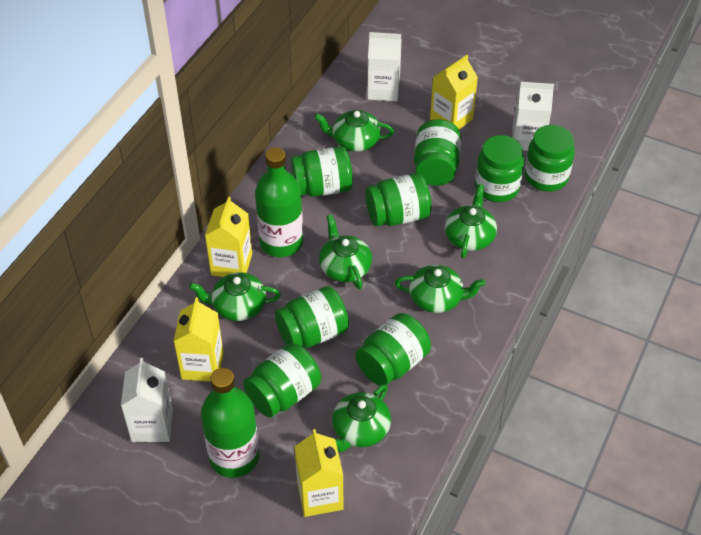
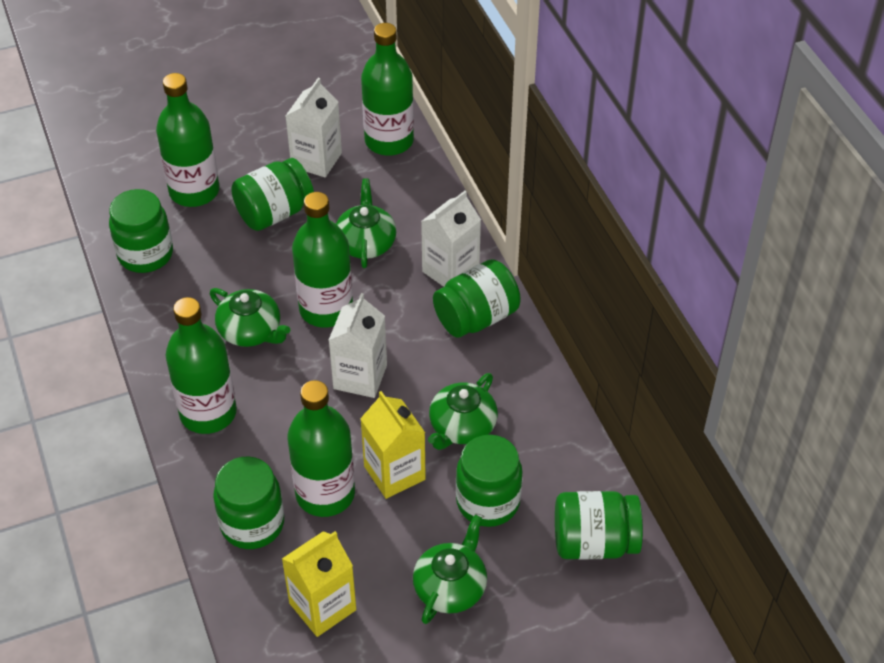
green bottle: [201,368,260,478] [255,147,303,257] = 2 -> [156,73,219,207] [166,297,237,434] [288,380,355,517] [292,192,353,328] [361,23,414,156] = 5
green jar: [243,343,321,418] [275,286,349,348] [291,146,353,197] [355,313,431,386] [365,173,432,226] [414,119,461,186] [475,135,524,202] [525,125,575,192] = 8 -> [109,189,173,273] [213,457,284,549] [231,158,314,231] [433,259,521,338] [456,435,522,527] [555,491,643,560] = 6
green teapot: [189,272,281,321] [314,110,394,152] [319,214,372,289] [332,384,391,452] [395,265,485,313] [445,184,497,258] = 6 -> [210,288,290,347] [336,178,397,268] [413,515,487,624] [428,373,498,450] = 4
yellow carton: [173,298,223,382] [205,196,252,277] [294,429,344,517] [430,55,478,129] = 4 -> [282,531,356,637] [360,391,426,499] = 2

